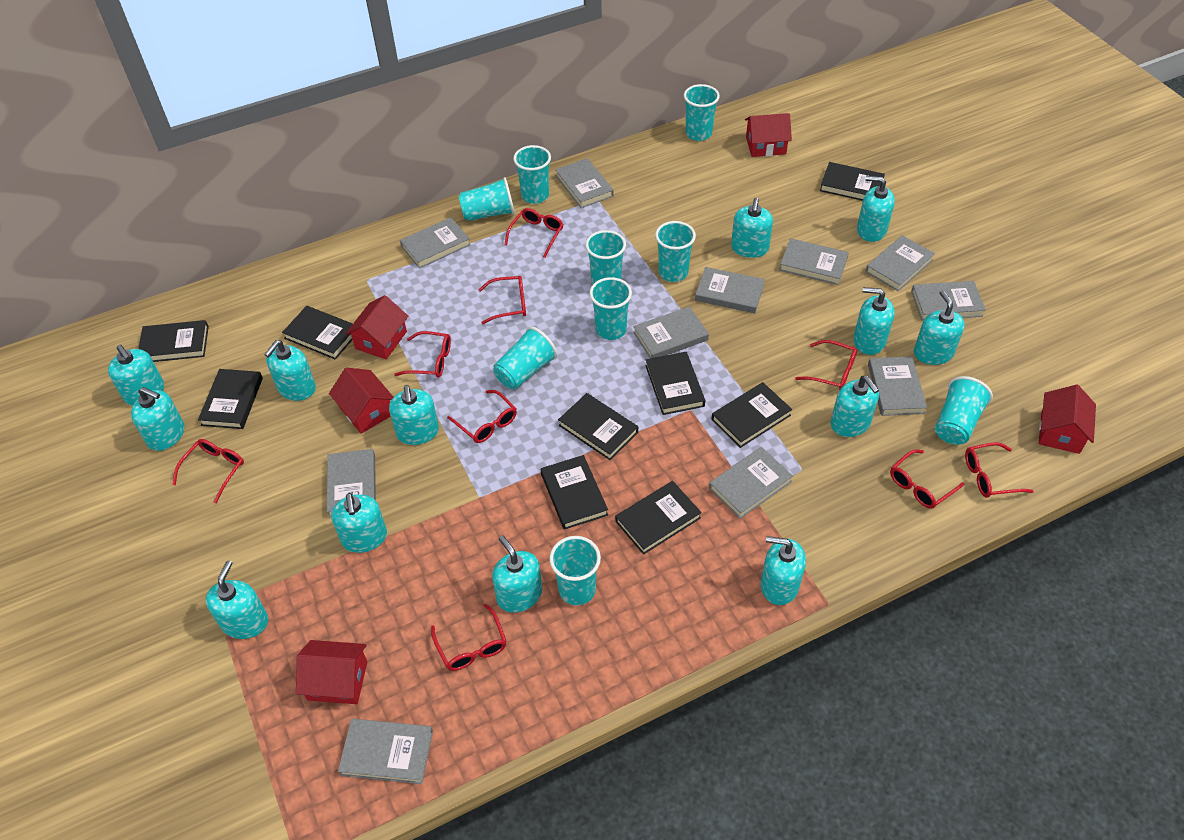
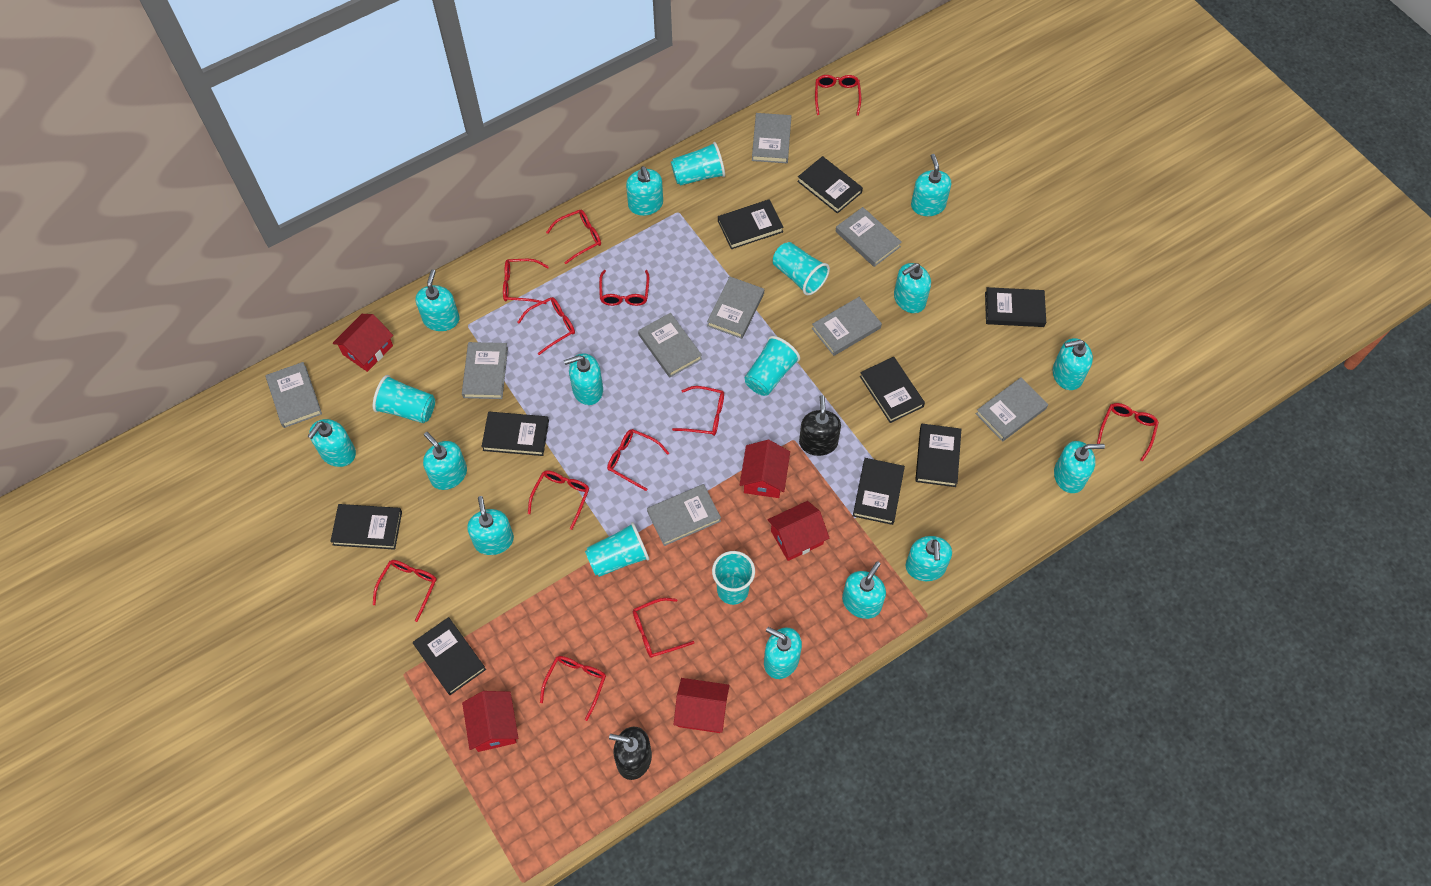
black soap dispenser: none = 0 -> [609,726,652,780] [799,395,841,456] = 2
grey book: [327,449,376,518] [338,718,433,784] [400,217,471,269] [555,158,614,208] [633,306,709,358] [695,267,765,314] [709,447,793,519] [779,238,849,285] [866,235,935,291] [868,356,927,416] [911,281,986,321] = 11 -> [265,362,322,428] [462,342,508,399] [638,313,702,378] [647,484,721,546] [707,276,764,339] [752,113,791,163] [812,297,882,356] [836,207,902,267] [976,377,1048,442] = 9
red glasses: [172,439,244,503] [394,331,451,378] [431,604,506,671] [447,390,517,443] [479,276,526,324] [505,208,564,258] [795,340,857,390] [890,449,964,509] [965,442,1034,498] = 9 -> [373,560,437,622] [503,259,549,304] [518,297,575,355] [528,470,590,530] [540,656,606,721] [546,210,601,264] [599,270,649,306] [607,429,669,491] [633,598,694,658] [672,386,724,436] [815,75,861,116] [1097,403,1159,461] = 12
turquoise cup: [459,177,515,221] [493,327,558,389] [513,145,551,204] [549,536,601,605] [585,230,626,285] [589,277,632,340] [655,221,696,282] [684,84,720,141] [935,376,993,445] = 9 -> [373,375,435,423] [585,522,649,577] [671,142,725,186] [712,551,755,605] [744,336,800,396] [773,242,830,295] = 6

